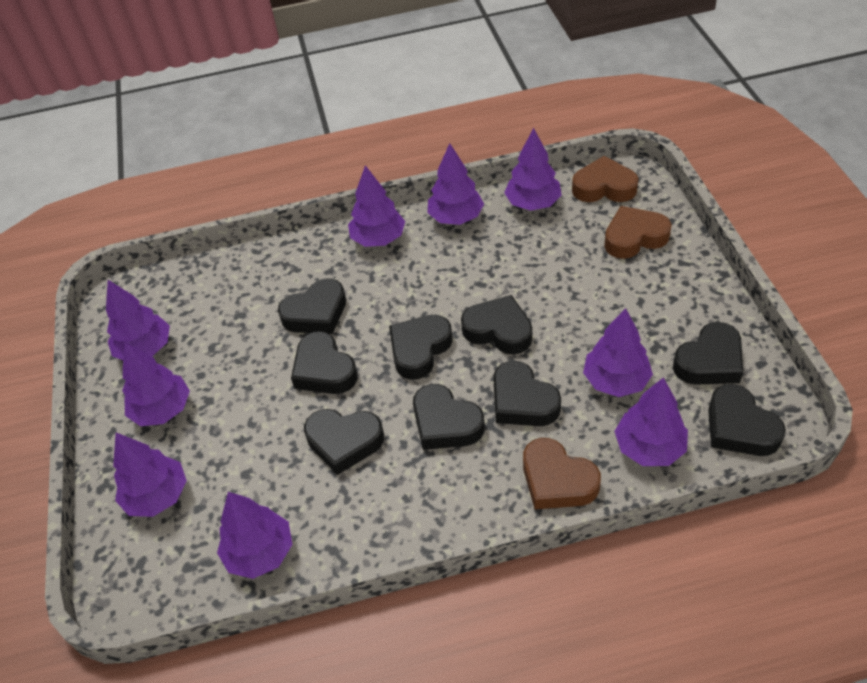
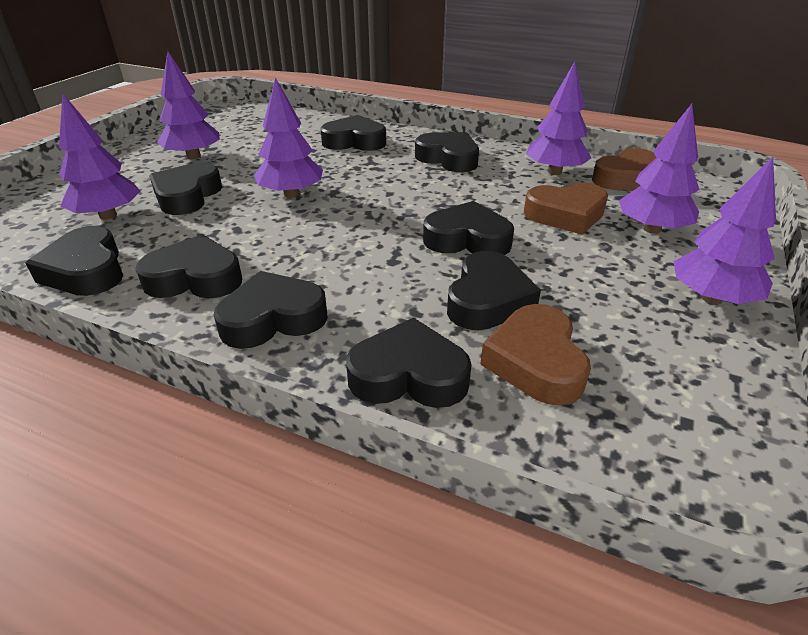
purple tree: [106,280,170,360] [113,433,187,517] [122,343,190,426] [217,492,292,579] [348,165,405,247] [428,143,484,225] [504,128,562,211] [583,308,653,397] [614,377,688,466] = 9 -> [59,93,140,220] [157,51,220,159] [254,77,323,198] [526,62,591,175] [619,104,700,234] [674,157,776,304] = 6

